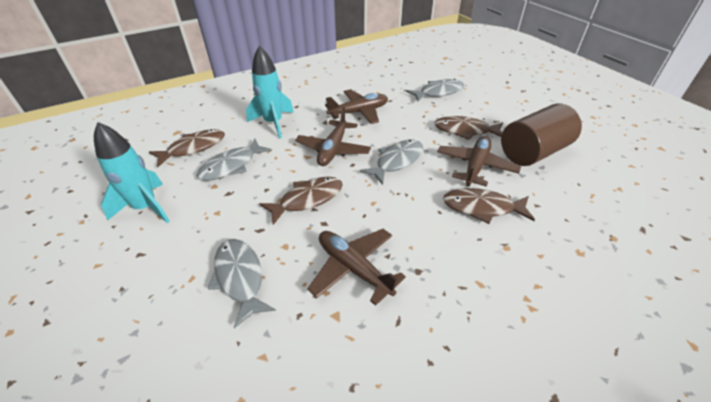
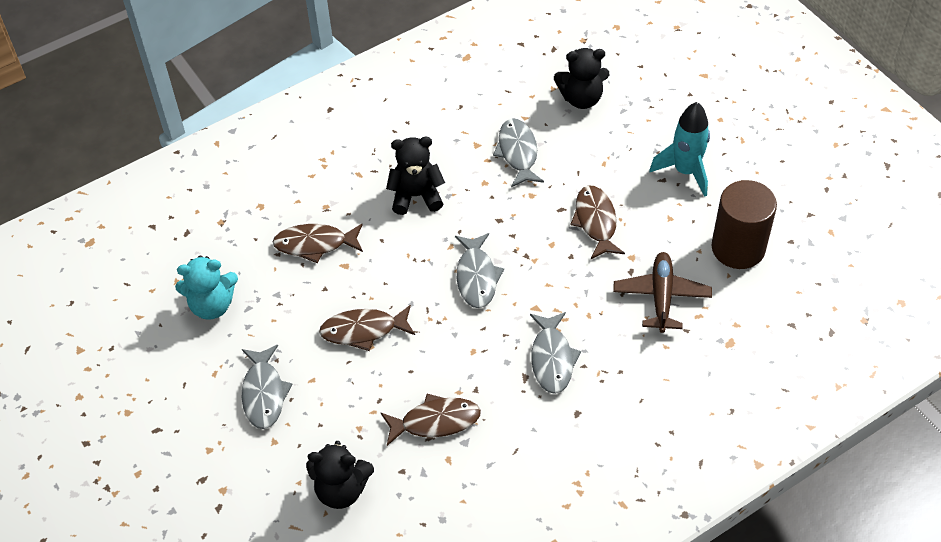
black teddy bear: none = 0 -> [306,441,374,509] [386,137,445,215] [554,48,609,109] = 3
brown plane: [295,107,371,166] [307,229,406,306] [325,89,388,124] [437,136,521,187] = 4 -> [613,252,712,333] = 1
turquoise rocket: [94,122,169,223] [246,46,294,138] = 2 -> [650,102,710,197] = 1
turquoise teddy bear: none = 0 -> [175,256,238,320] = 1

